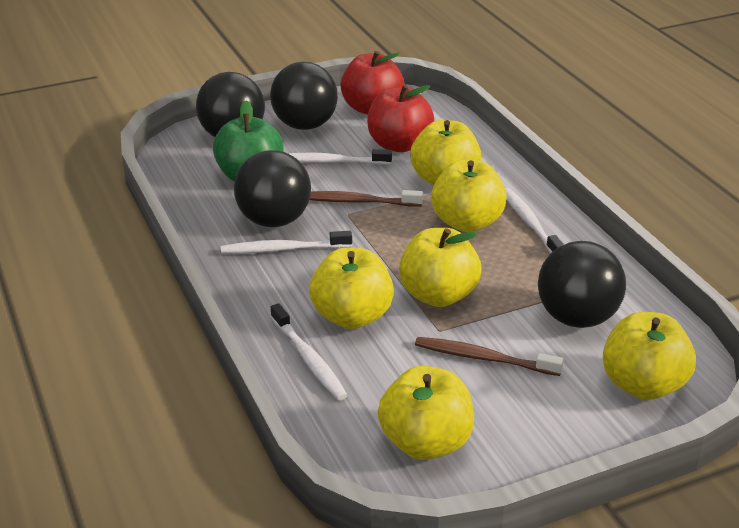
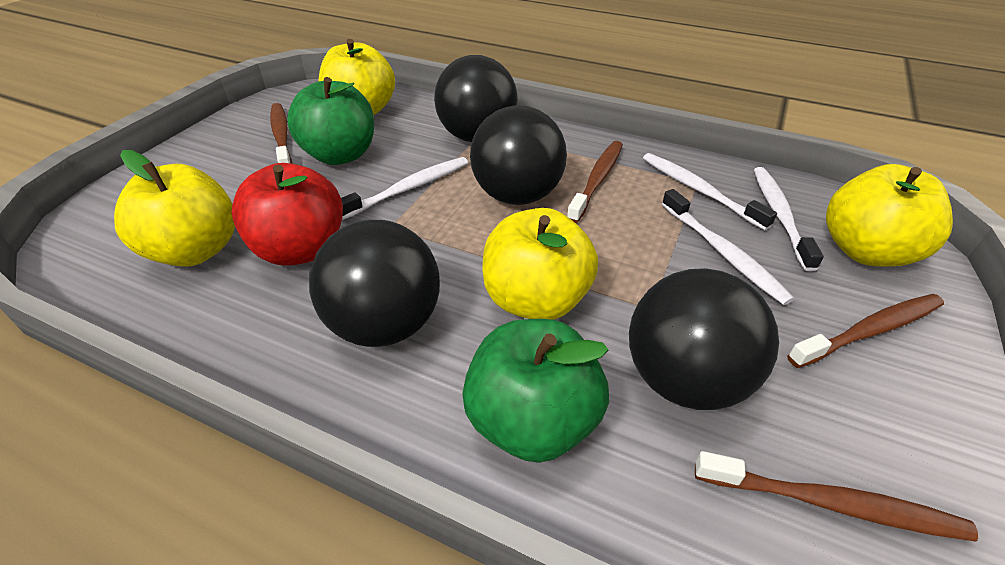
brown toothbrush: [310,190,423,207] [415,337,564,376] = 2 -> [270,103,292,164] [567,141,623,223] [695,451,978,542] [787,294,944,368] = 4
green apple: [213,101,283,182] = 1 -> [287,77,374,165] [462,319,609,463] = 2
red apple: [340,51,404,115] [367,85,434,152] = 2 -> [232,163,343,266] = 1
yellow apple: [309,247,394,329] [378,366,474,460] [399,228,481,307] [410,120,481,186] [431,159,507,232] [603,312,696,400] = 6 -> [114,150,235,267] [318,39,395,115] [482,208,598,320] [826,164,953,267] = 4

